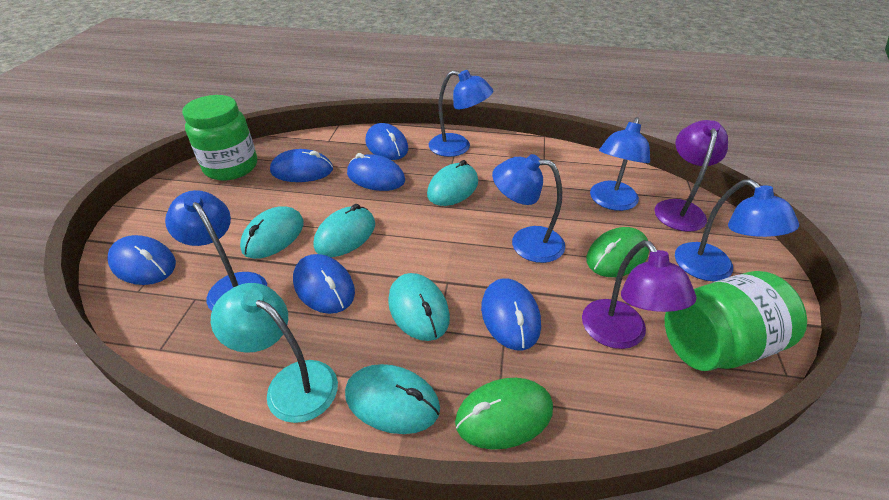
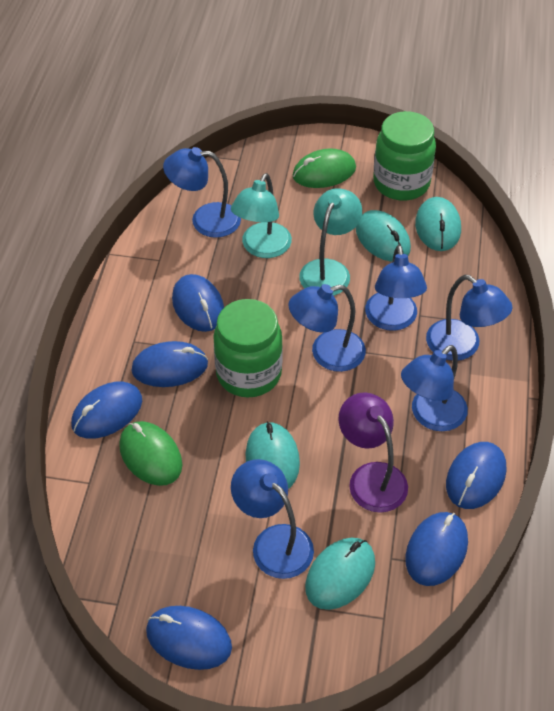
blue lamp: [165,190,267,311] [429,70,493,157] [492,154,565,263] [590,117,650,211] [675,179,799,281] = 5 -> [163,147,241,238] [231,459,314,579] [289,284,366,372] [365,245,427,331] [401,345,468,431] [426,275,513,361] = 6
purple lamp: [582,240,697,349] [654,120,728,232] = 2 -> [338,393,408,513] = 1
turquoise lamp: [211,283,338,423] = 1 -> [231,173,292,258] [299,188,362,296] = 2
turquoise mouse: [240,206,304,259] [314,204,375,257] [345,364,440,434] [388,273,450,341] [427,160,478,206] = 5 -> [246,421,300,489] [305,538,375,610] [356,210,411,262] [415,197,461,251] = 4

